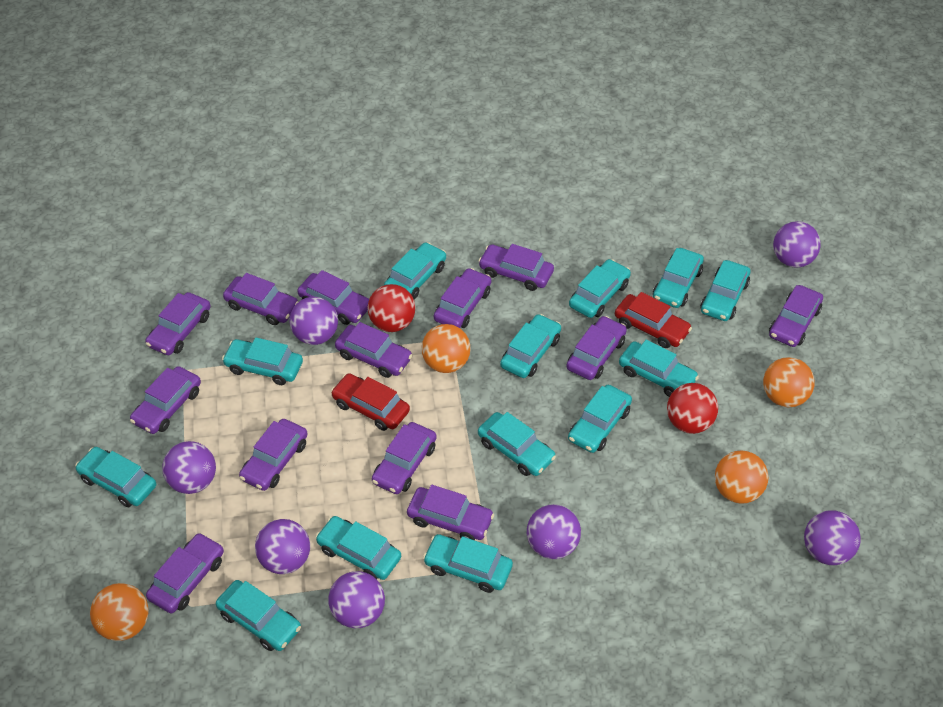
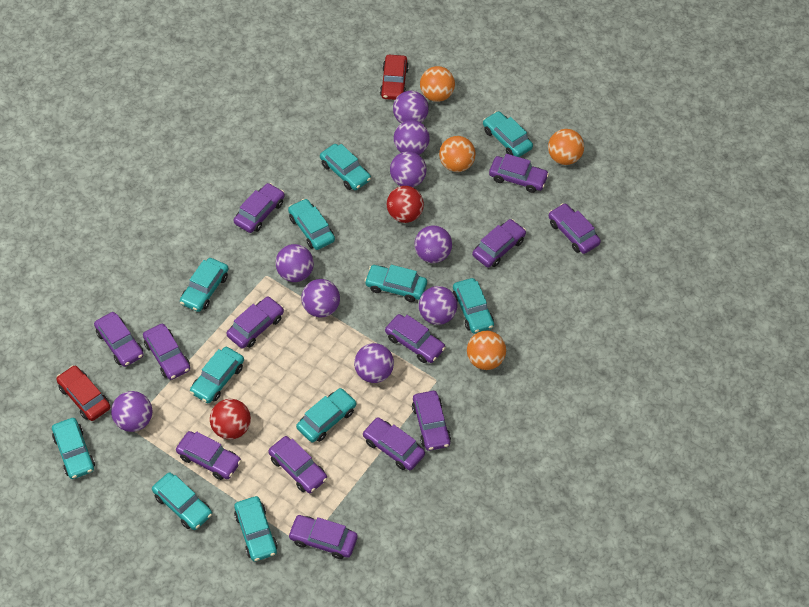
purple ball: [162,441,216,494] [255,519,310,574] [290,297,338,345] [328,571,385,628] [527,504,581,559] [773,221,821,268] [804,511,861,565] = 7 -> [111,391,153,432] [276,244,314,282] [301,279,340,318] [354,343,394,383] [390,151,426,187] [393,91,429,123] [394,120,430,155] [414,226,452,263] [419,286,457,325] = 9
turquoise car: [75,447,156,507] [216,580,301,651] [222,337,303,385] [316,516,401,580] [384,242,446,299] [423,534,513,593] [478,412,556,476] [500,314,561,378] [568,385,632,453] [569,259,631,318] [619,339,699,397] [653,248,704,308] [700,260,750,321] = 13 -> [52,418,95,479] [152,473,212,530] [180,258,229,312] [190,347,244,403] [234,496,278,561] [288,199,335,250] [296,388,357,442] [320,144,371,190] [365,265,427,302] [453,278,494,333] [483,111,533,157] = 11

